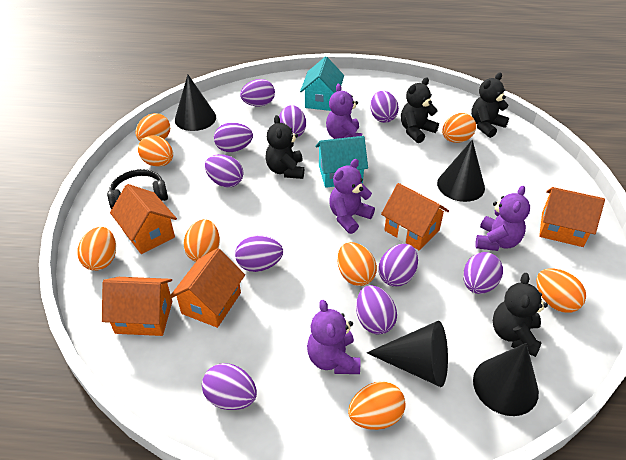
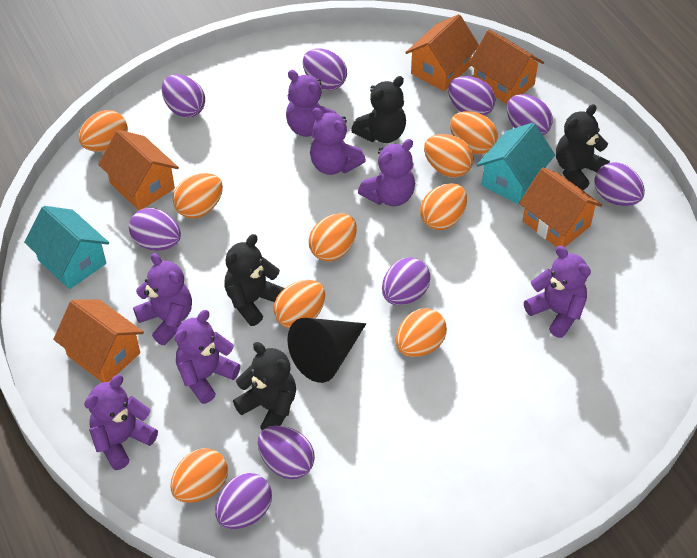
black cone: [175,74,216,131] [367,321,448,387] [437,140,485,202] [473,343,539,416] = 4 -> [287,318,366,383] = 1
black headphones: [107,169,168,210] = 1 -> none = 0
orange egg: [77,227,116,271] [135,113,170,141] [138,135,173,167] [184,219,220,262] [337,242,377,286] [348,382,406,430] [442,113,476,143] [536,268,586,313] = 8 -> [79,110,128,152] [170,448,228,503] [173,173,223,219] [274,280,325,329] [309,213,357,261] [396,308,447,357] [420,183,467,230] [424,134,473,177] [450,111,498,155] = 9
purple egg: [202,363,257,410] [205,154,243,187] [214,123,253,152] [235,236,283,272] [240,79,275,106] [279,105,306,137] [356,285,397,334] [370,91,399,123] [379,244,418,287] [463,252,503,294] = 10 -> [129,208,181,251] [162,74,205,118] [215,473,272,529] [258,426,315,479] [303,48,347,90] [382,257,431,305] [448,76,495,116] [507,94,553,135] [594,162,645,206] = 9
purple teddy bear: [307,300,360,374] [326,84,362,139] [329,159,375,234] [475,186,530,251] = 4 -> [84,375,158,470] [133,253,192,345] [175,310,240,404] [286,70,337,137] [310,108,366,175] [358,139,415,206] [524,246,591,338] = 7

